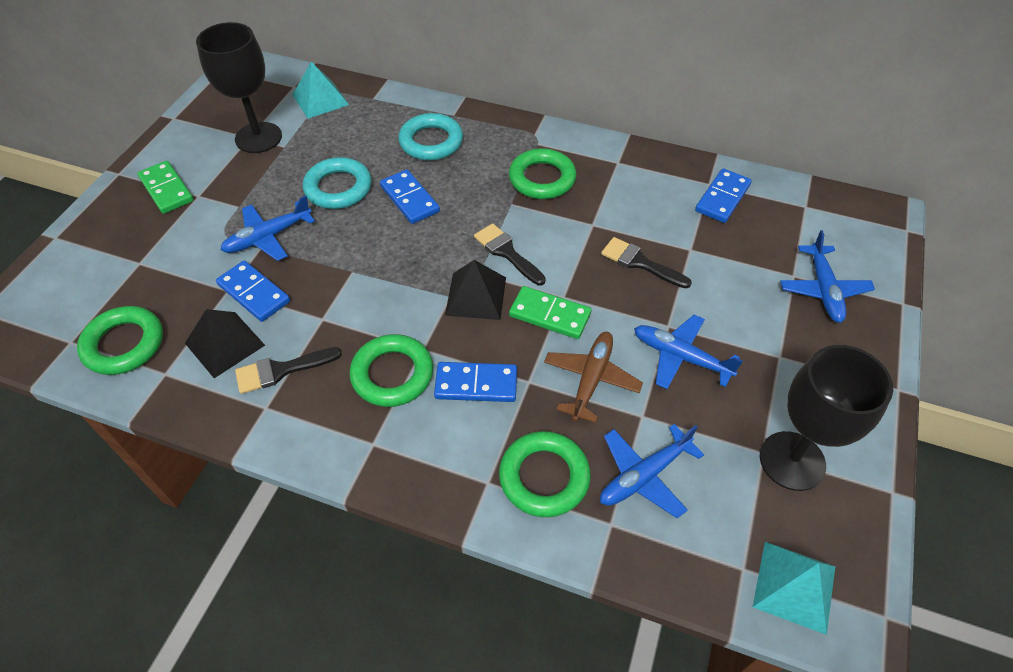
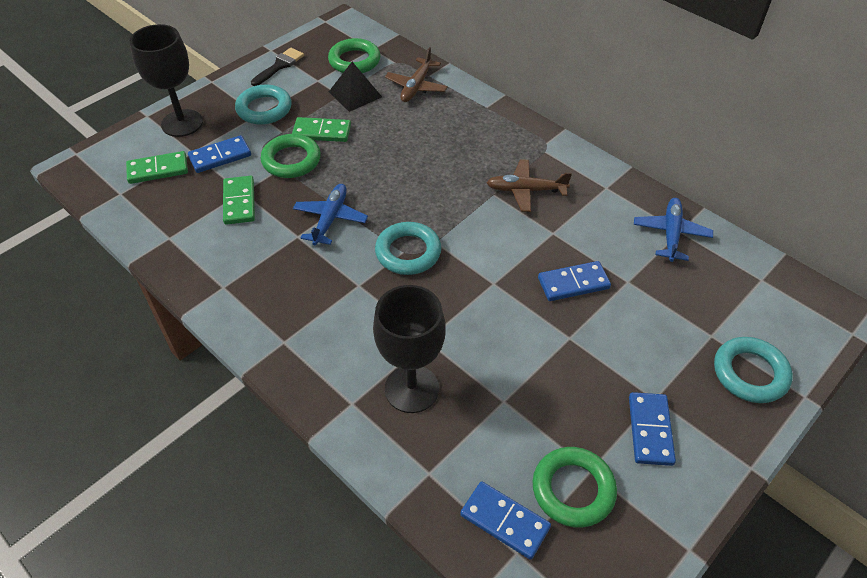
black brush: [235,347,342,394] [474,223,546,285] [601,237,692,289] = 3 -> [251,48,304,86] = 1
black pyramid: [185,309,265,378] [445,260,506,320] = 2 -> [329,62,382,112] = 1
blue plane: [221,195,315,261] [600,424,704,518] [634,315,743,389] [780,230,875,323] = 4 -> [293,184,368,245] [634,198,713,262] = 2
brown plane: [544,332,643,423] = 1 -> [385,47,448,102] [486,159,572,212] = 2
green domino: [137,161,194,214] [509,286,592,339] = 2 -> [126,151,188,184] [223,176,255,225] [292,117,351,142] = 3
green ring: [77,306,163,375] [349,334,433,407] [499,431,591,517] [509,148,576,199] = 4 -> [261,134,321,178] [328,38,381,73] [533,447,617,528] = 3
turquoise pyramid: [292,62,349,119] [753,542,835,635] = 2 -> none = 0
turquoise ring: [303,157,372,209] [398,113,463,160] = 2 -> [235,85,292,125] [375,222,441,275] [714,337,793,403] = 3

